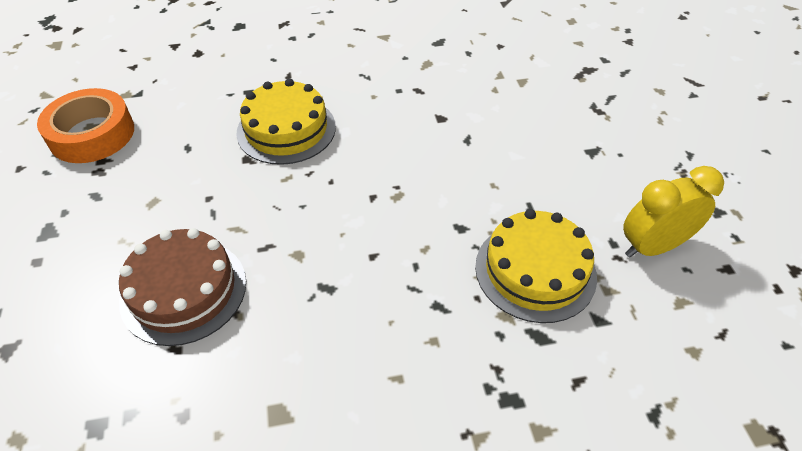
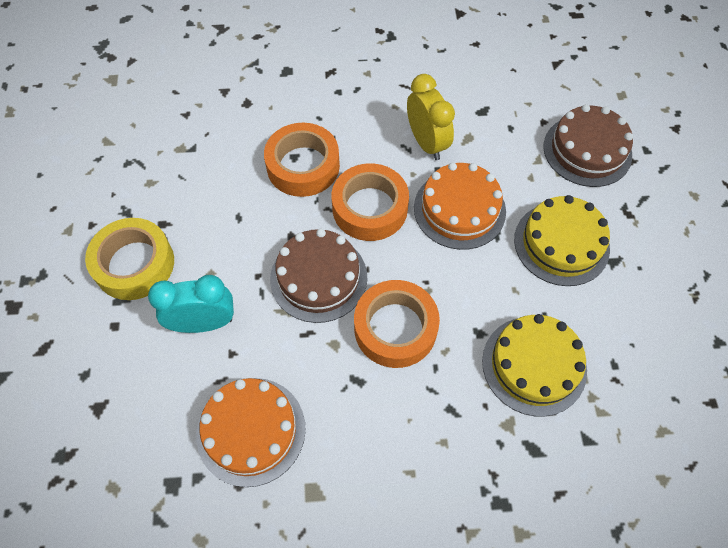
brown cake: [119,228,246,346] = 1 -> [270,229,367,323] [543,104,633,187] = 2
orange cake: none = 0 -> [196,378,306,487] [414,162,506,250] = 2
orange tape: [37,88,134,163] = 1 -> [264,123,340,197] [332,163,409,241] [354,280,440,368] = 3
turquoise clock: none = 0 -> [148,275,234,333] = 1
yellow tape: none = 0 -> [85,218,174,300] = 1

